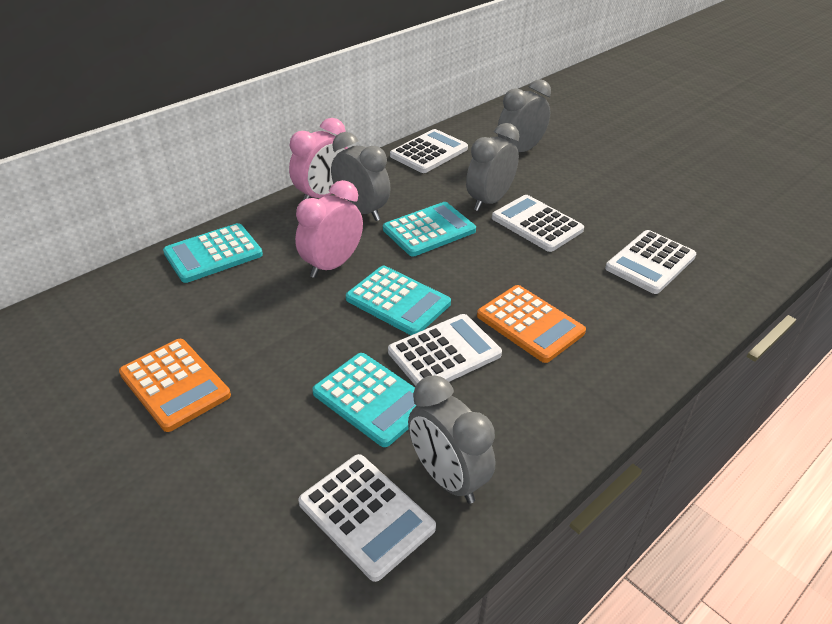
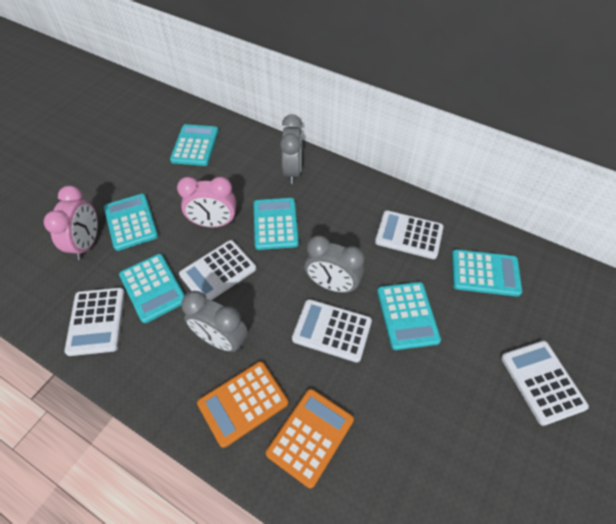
grey clock: [331,132,391,221] [408,375,495,504] [466,123,519,211] [498,79,551,152] = 4 -> [181,291,248,352] [280,114,302,184] [304,235,365,293] = 3
turquoise calculator: [163,223,263,283] [312,353,417,447] [346,266,451,335] [383,202,476,256] = 4 -> [104,194,158,251] [119,254,185,323] [170,124,219,166] [254,198,299,250] [377,282,441,350] [452,249,522,297] = 6

